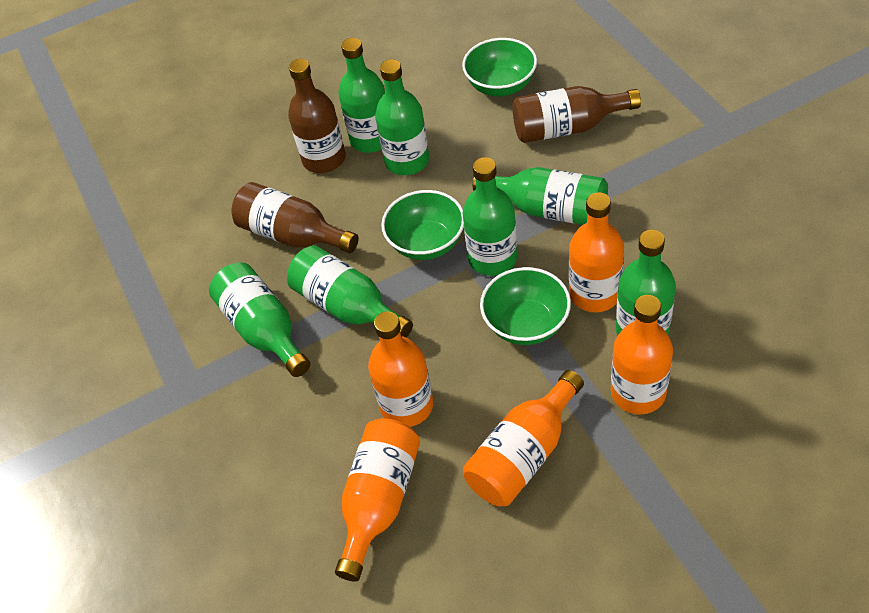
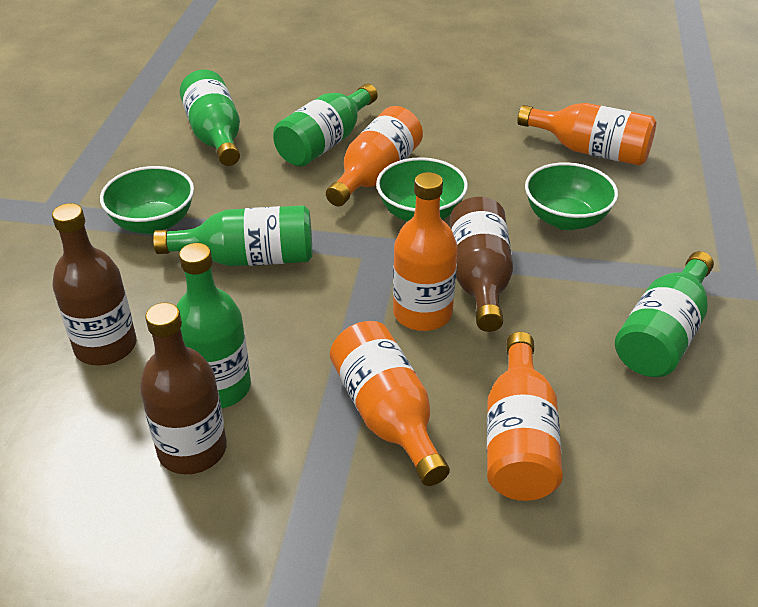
green bottle: [209,262,310,377] [287,245,413,338] [338,38,385,153] [375,59,429,175] [463,157,517,276] [473,167,608,225] [616,230,676,336] = 7 -> [153,205,312,266] [177,243,251,409] [180,70,240,166] [273,84,378,167] [615,251,714,377] = 5

